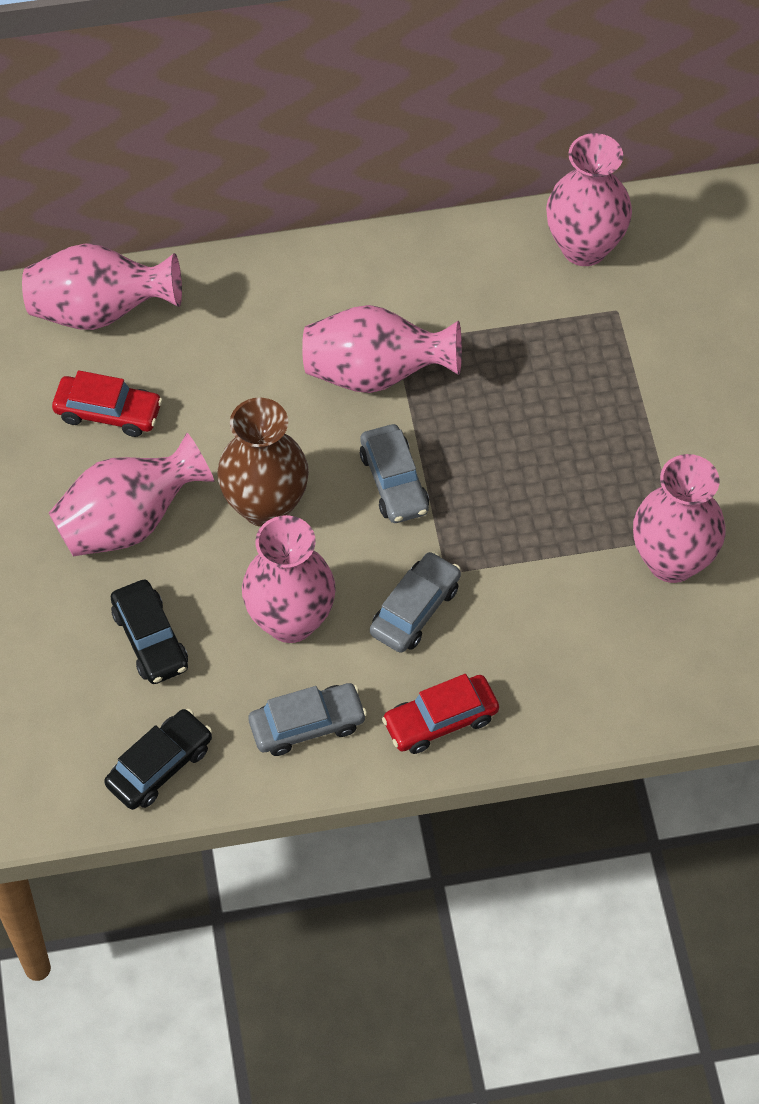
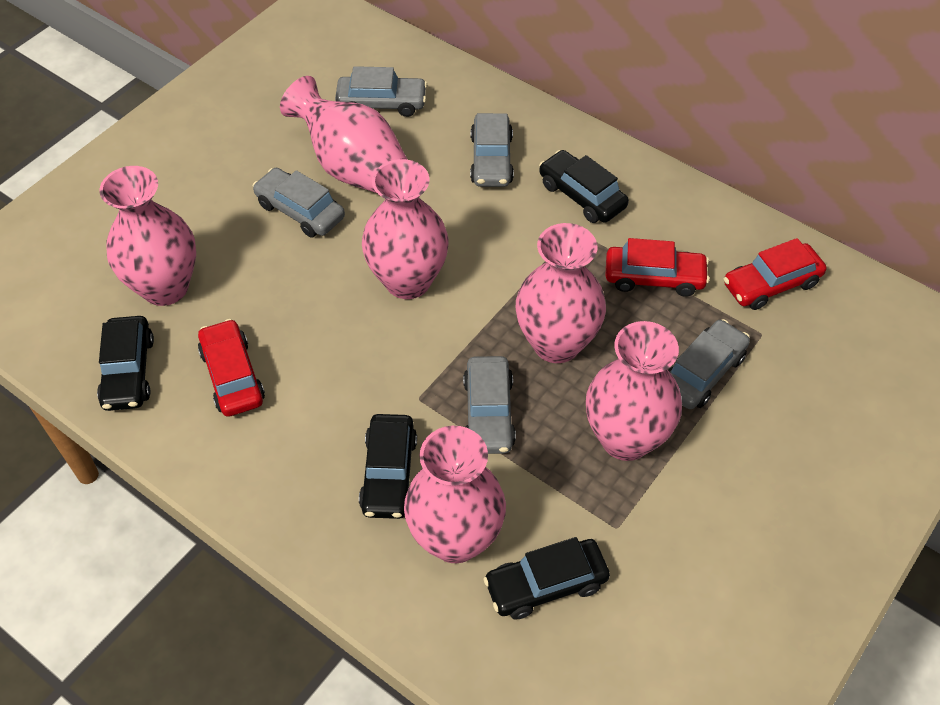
black car: [104,709,212,810] [111,580,188,684] = 2 -> [97,316,154,411] [359,414,417,519] [483,537,610,620] [539,150,629,223] = 4
brown vase: [217,397,309,527] = 1 -> none = 0
grey car: [249,683,367,756] [360,424,429,523] [370,551,461,653] = 3 -> [252,168,345,238] [335,66,427,117] [463,356,516,454] [470,113,514,187] [668,319,750,409] = 5
red car: [52,370,163,437] [382,674,499,754] = 2 -> [198,319,265,417] [605,238,709,297] [724,238,826,310] = 3

